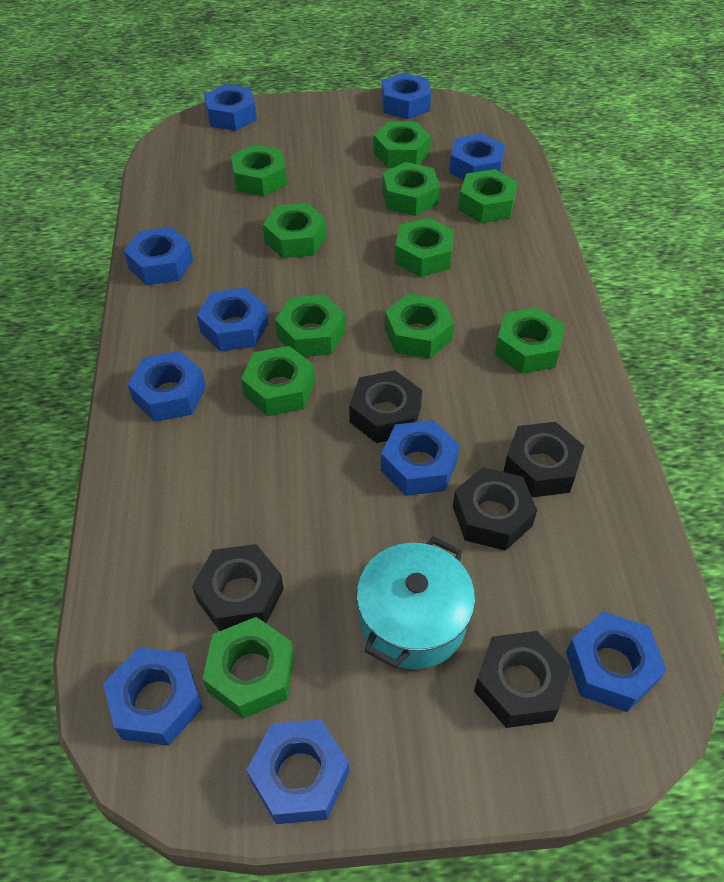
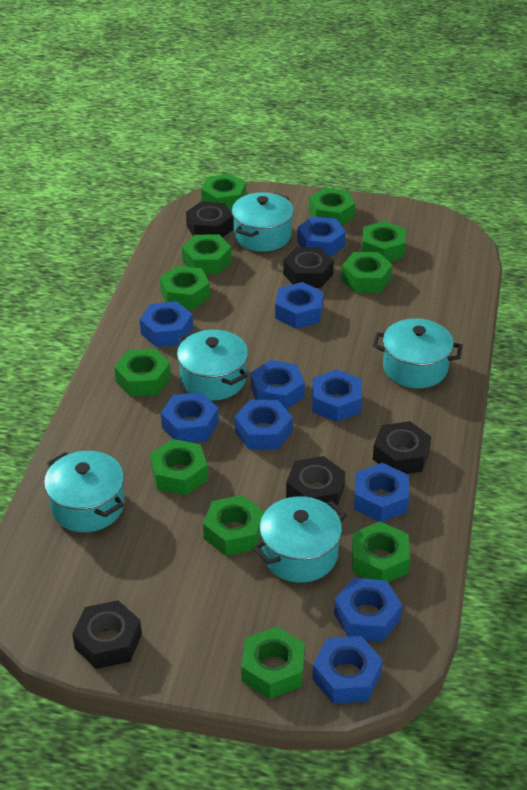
turquoise pot: [356,536,475,669] = 1 -> [44,451,124,532] [177,330,248,400] [232,192,294,252] [253,496,347,583] [373,318,463,388] = 5

